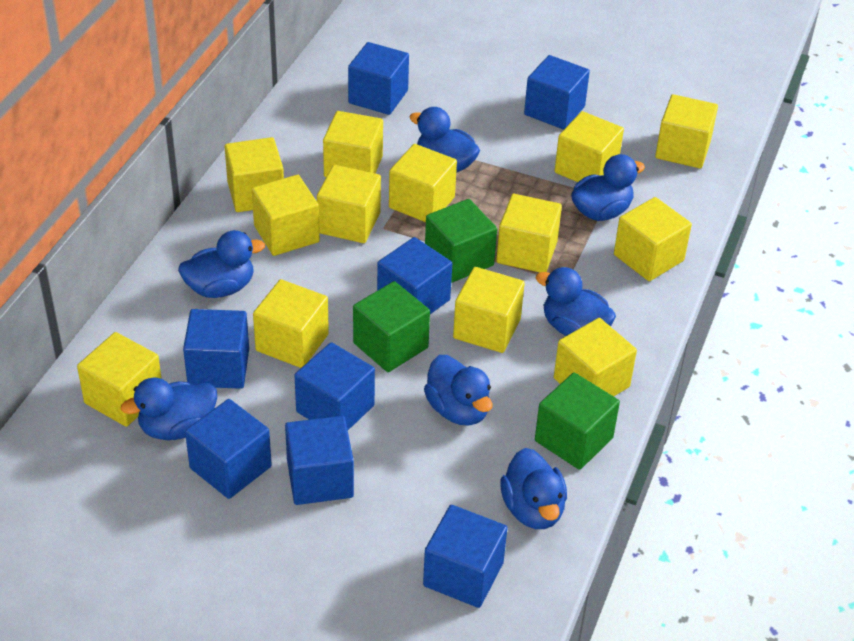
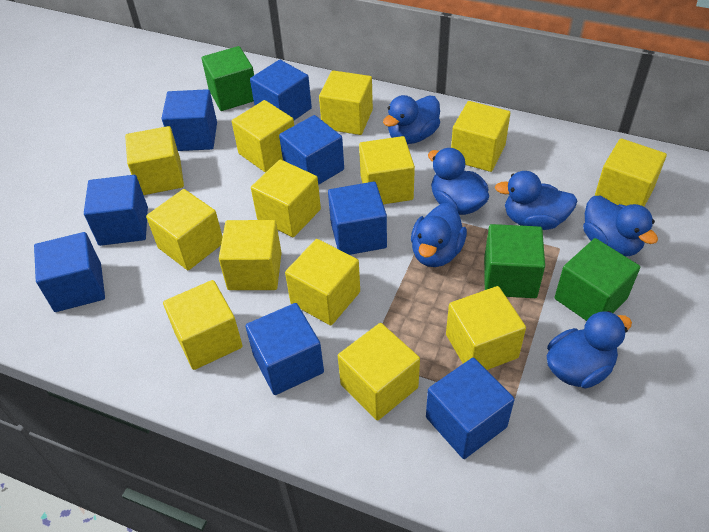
blue duck: [121,377,217,440] [178,230,265,298] [409,107,480,172] [424,355,493,426] [500,448,567,529] [536,267,616,336] [571,154,645,221] = 7 -> [383,95,440,144] [411,203,467,267] [428,148,489,215] [495,171,577,230] [547,311,632,389] [583,196,658,256] = 6

